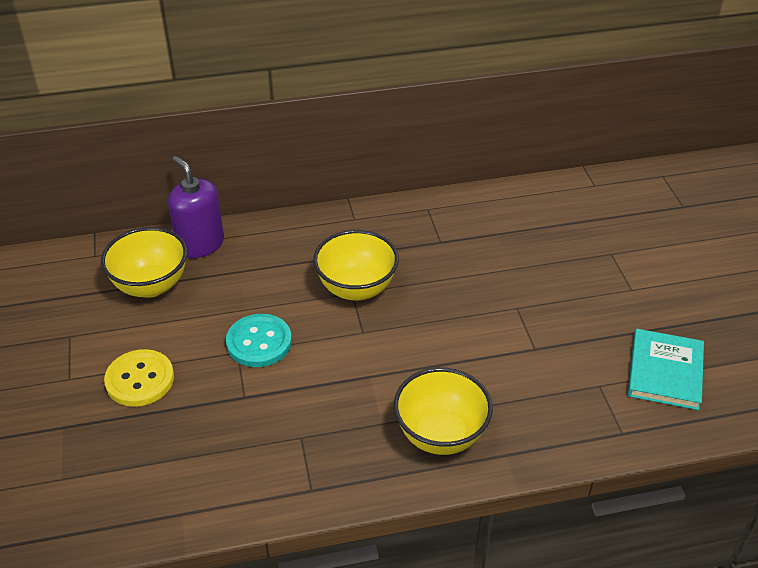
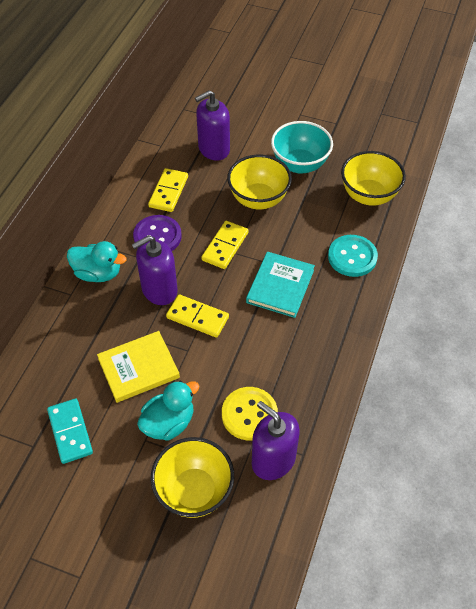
purple button: none = 0 -> [133,215,182,251] = 1
purple soap dispenser: [168,156,224,258] = 1 -> [132,235,178,305] [195,90,230,161] [252,401,300,480] = 3
turquoise bowl: none = 0 -> [271,121,333,173] = 1
turquoise domino: none = 0 -> [47,399,93,464] = 1
turquoise duck: none = 0 -> [67,241,127,282] [137,380,200,441] = 2
yellow book: none = 0 -> [97,331,180,403] = 1
yellow domino: none = 0 -> [148,168,188,212] [166,295,229,338] [201,221,248,269] = 3

